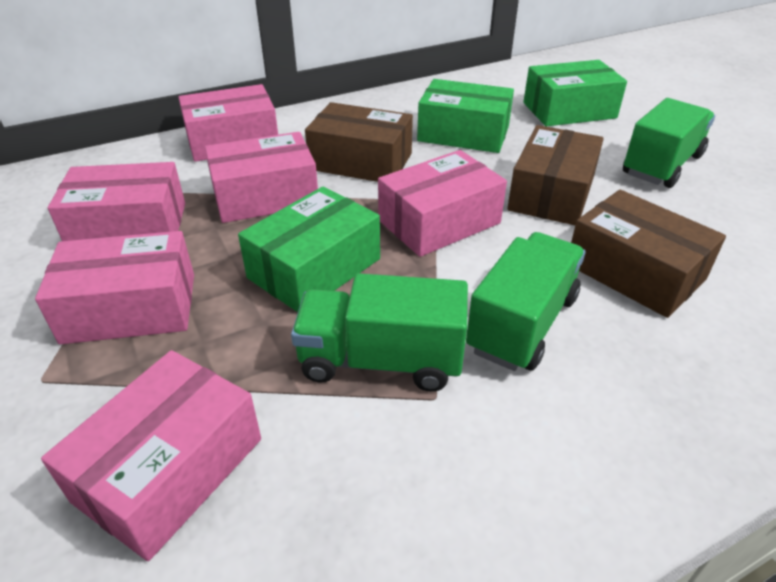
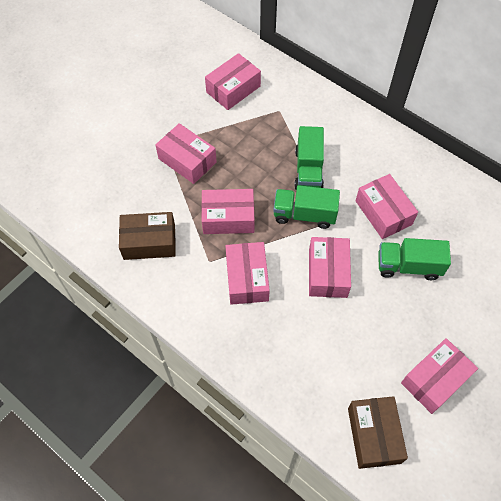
brown box: [305,102,413,182] [507,125,604,225] [571,190,726,318] = 3 -> [119,212,176,260] [348,396,408,469] = 2
green box: [238,186,380,312] [417,79,514,153] [524,60,627,126] = 3 -> none = 0
pink box: [35,231,194,344] [41,350,261,561] [48,162,185,241] [178,84,278,162] [205,132,318,223] [378,150,507,257] = 6 -> [156,123,217,184] [201,189,255,234] [205,53,261,110] [225,242,270,305] [309,237,351,298] [356,174,418,239] [401,338,478,414] = 7

